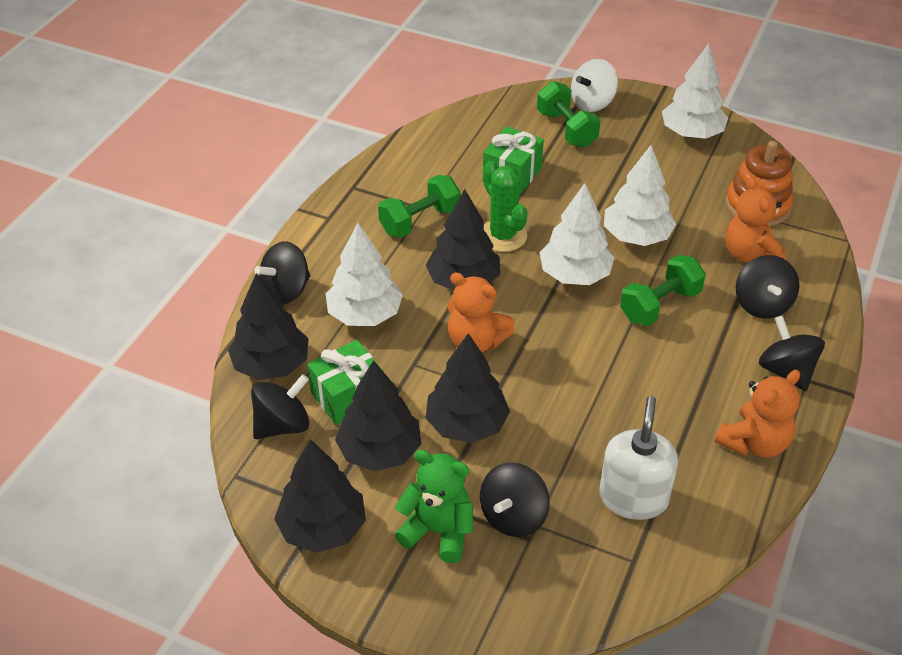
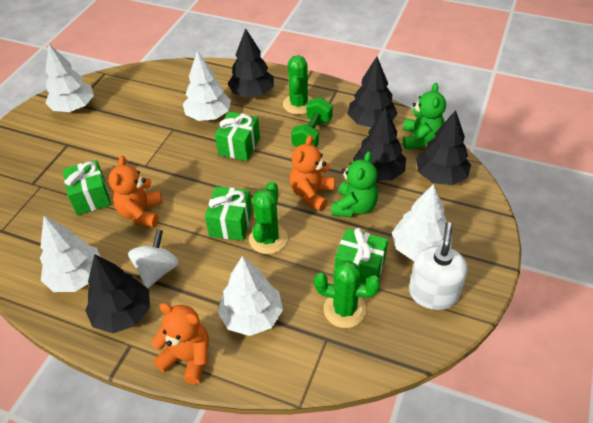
black spinning top: [251,374,310,439] [254,241,310,304] [480,462,550,537] [736,255,799,319] [759,315,825,391] = 5 -> none = 0
green cactus: [483,161,527,252] = 1 -> [249,181,288,254] [283,55,313,115] [314,260,381,328] = 3
green dumbbell: [378,175,460,238] [537,81,601,148] [620,255,706,326] = 3 -> [291,97,333,147] = 1
green gift: [307,340,384,425] [483,126,544,195] = 2 -> [63,160,111,215] [205,187,252,241] [215,111,260,161] [335,228,388,284] = 4
green teddy bear: [395,450,473,563] = 1 -> [331,151,378,217] [403,83,446,149] = 2
orange stacking toy: [725,141,793,226] = 1 -> none = 0
white tree: [326,223,403,326] [539,183,614,285] [604,145,676,246] [662,43,728,139] = 4 -> [40,216,101,292] [45,44,94,112] [183,51,231,121] [218,256,283,336] [392,184,452,261] = 5

